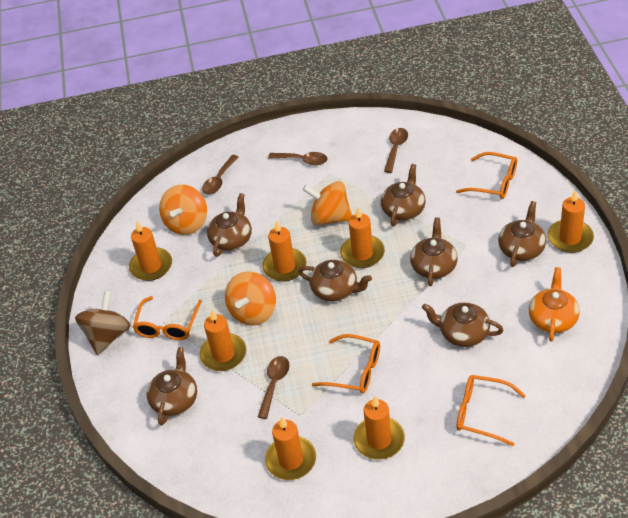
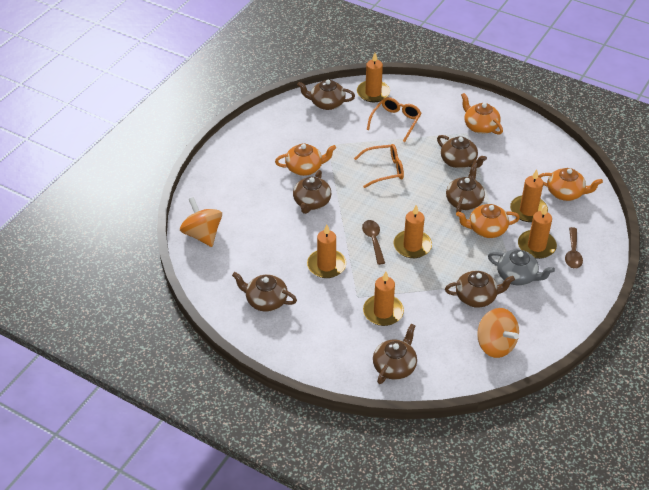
brown spinning top: [75,291,131,355] = 1 -> none = 0
brown spoon: [202,155,238,195] [258,356,289,419] [268,152,327,165] [384,128,408,173] = 4 -> [362,220,385,265] [565,227,583,269] = 2
grey teapot: none = 0 -> [488,250,555,286] = 1
orange candle: [129,221,172,281] [200,309,246,371] [262,220,307,282] [265,417,316,480] [340,207,385,268] [353,396,405,460] [548,190,594,253] = 7 -> [307,225,346,278] [357,53,390,102] [363,272,404,326] [394,205,432,258] [510,169,548,222] [518,205,557,259] = 6
orange glasses: [133,296,202,340] [312,334,380,394] [456,152,517,199] [457,375,526,446] = 4 -> [354,144,404,188] [367,97,421,142] = 2
orange spinning top: [159,185,207,235] [225,271,276,326] [303,181,352,225] = 3 -> [180,197,222,247] [477,308,519,358] = 2
orange teapot: [529,267,580,342] = 1 -> [275,144,336,176] [456,204,520,238] [461,93,503,135] [538,168,603,201] = 4

